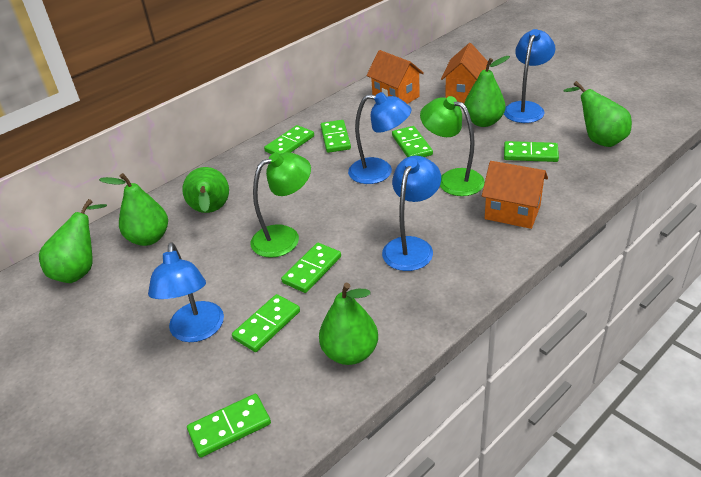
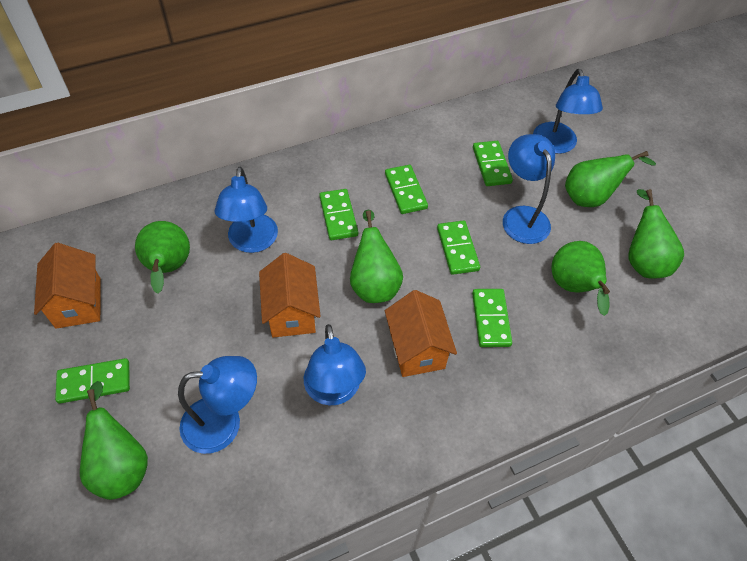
blue lamp: [148,242,224,342] [348,92,411,184] [382,156,441,271] [504,29,555,123] = 4 -> [178,356,257,454] [215,167,278,253] [304,324,366,405] [503,134,555,244] [533,69,603,154] = 5
green domino: [187,394,271,458] [232,294,300,352] [264,125,314,154] [281,243,341,293] [321,120,351,153] [392,126,433,157] [504,141,559,162] = 7 -> [55,358,130,404] [320,189,358,240] [385,165,428,214] [437,220,480,275] [472,289,512,347] [473,141,513,186] = 6
green lamp: [251,152,311,258] [420,96,485,196] = 2 -> none = 0

